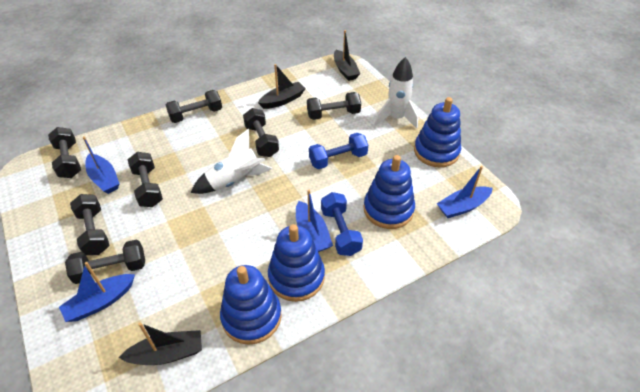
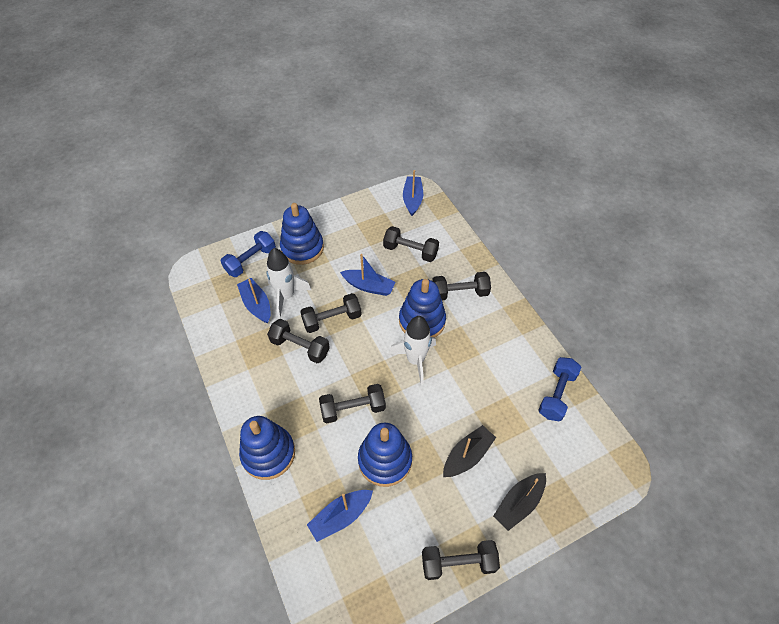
black boat: [119,323,202,365] [258,64,306,109] [334,30,360,81] = 3 -> [443,425,496,477] [493,473,546,531] = 2
black dumbbell: [48,127,81,178] [65,240,145,284] [70,194,109,255] [128,152,163,207] [166,90,222,123] [243,108,279,157] [307,92,361,120] = 7 -> [267,319,330,363] [300,293,362,333] [319,384,386,423] [383,226,439,262] [422,540,500,580] [432,272,491,300] = 6

